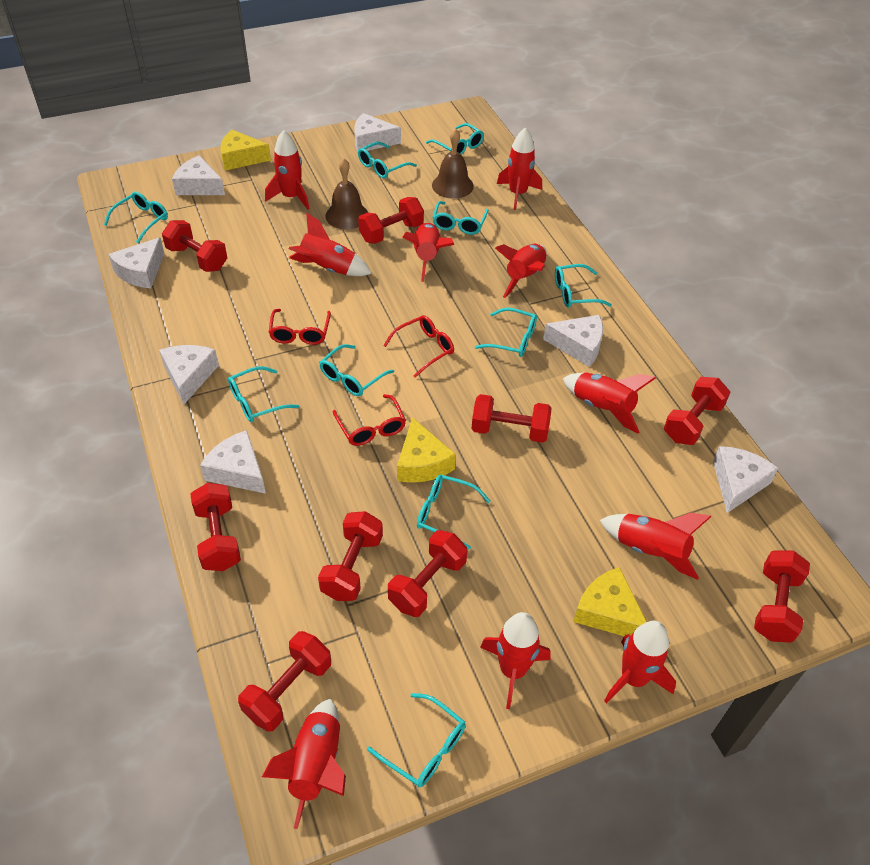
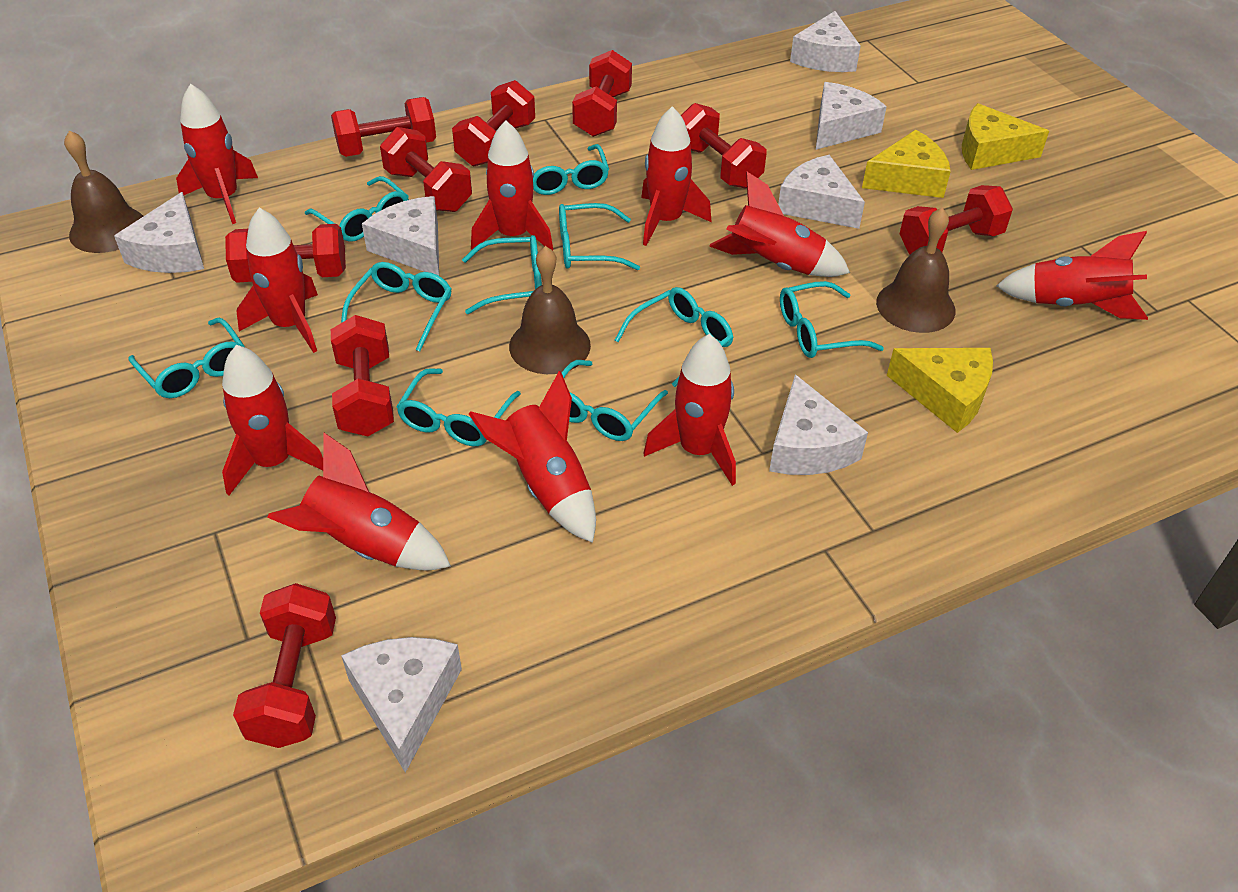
brown bell: [325,158,368,229] [432,129,474,199] = 2 -> [64,130,143,253] [509,246,591,374] [876,208,955,333] = 3
red glasses: [269,309,331,345] [333,394,406,446] [383,315,454,378] = 3 -> none = 0

